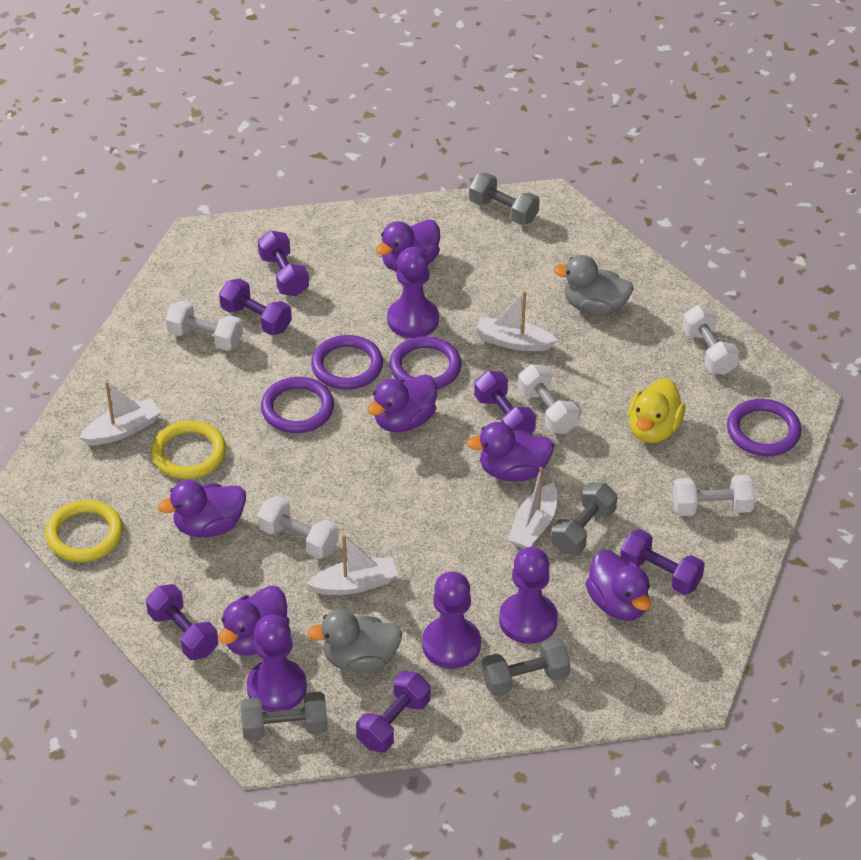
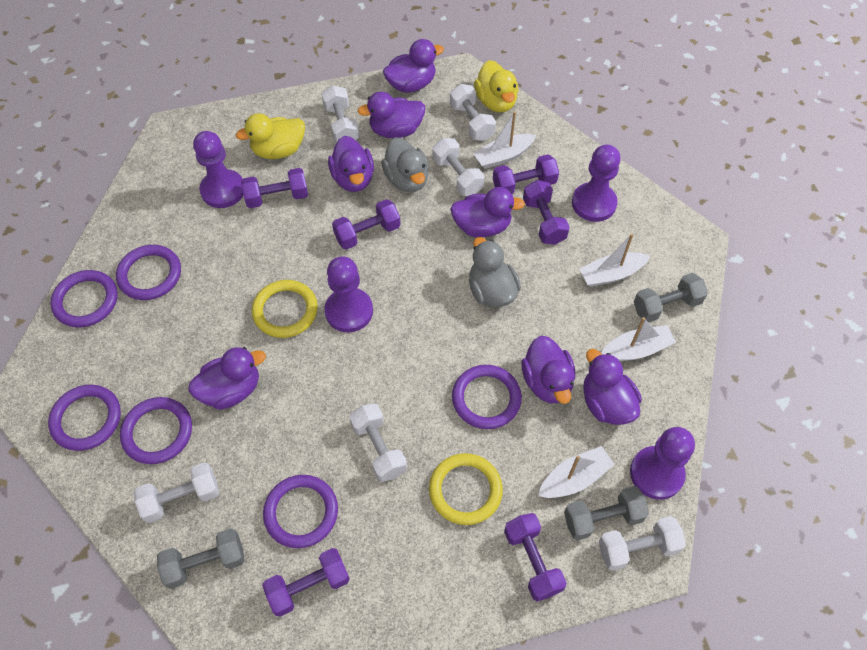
grey dumbbell: [240,692,328,741] [469,173,540,225] [482,638,571,696] [551,482,617,555] = 4 -> [157,528,245,589] [564,486,649,541] [634,273,708,323] = 3
purple duck: [158,480,246,537] [219,586,290,656] [367,374,437,433] [376,219,440,272] [467,422,554,481] [585,550,651,621] = 6 -> [188,347,266,410] [328,136,374,192] [357,92,425,138] [383,39,444,93] [450,187,525,237] [521,336,576,404] [583,349,642,425] = 7
purple ring: [261,377,334,433] [311,335,383,390] [389,336,461,390] [727,399,801,456] = 4 -> [48,385,121,451] [51,270,118,327] [116,245,181,300] [120,397,192,464] [263,475,338,548] [452,365,522,429] = 6
white dumbbell: [165,300,243,351] [257,496,339,559] [518,364,579,434] [673,475,756,516] [682,305,740,375] = 5 -> [134,462,219,523] [322,85,359,143] [349,403,407,482] [432,138,484,196] [450,84,496,141] [599,516,686,571] = 6
yellow duck: [628,378,686,443] = 1 -> [236,113,305,159] [474,60,518,112] = 2

